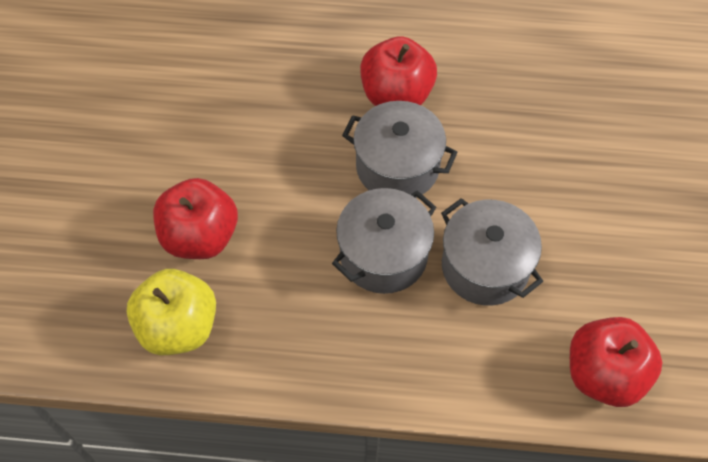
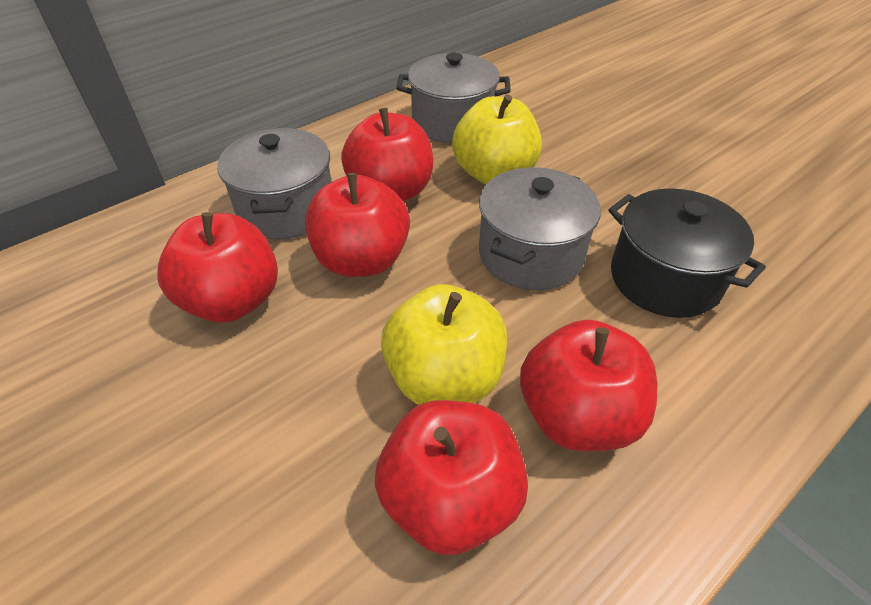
black pot: none = 0 -> [608,188,766,318] = 1
red apple: [153,178,238,259] [360,36,437,106] [570,317,663,407] = 3 -> [157,212,278,322] [305,173,410,277] [341,108,433,201] [375,400,528,555] [520,320,657,451] = 5
yellow apple: [127,269,216,355] = 1 -> [381,284,507,405] [452,94,542,184] = 2

